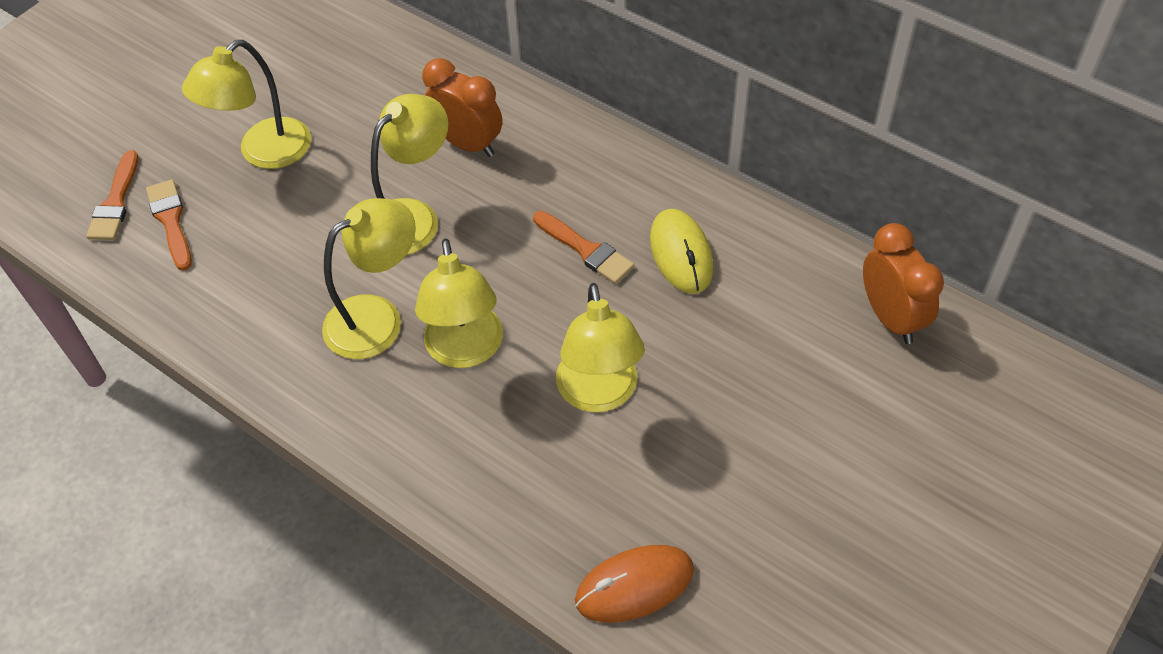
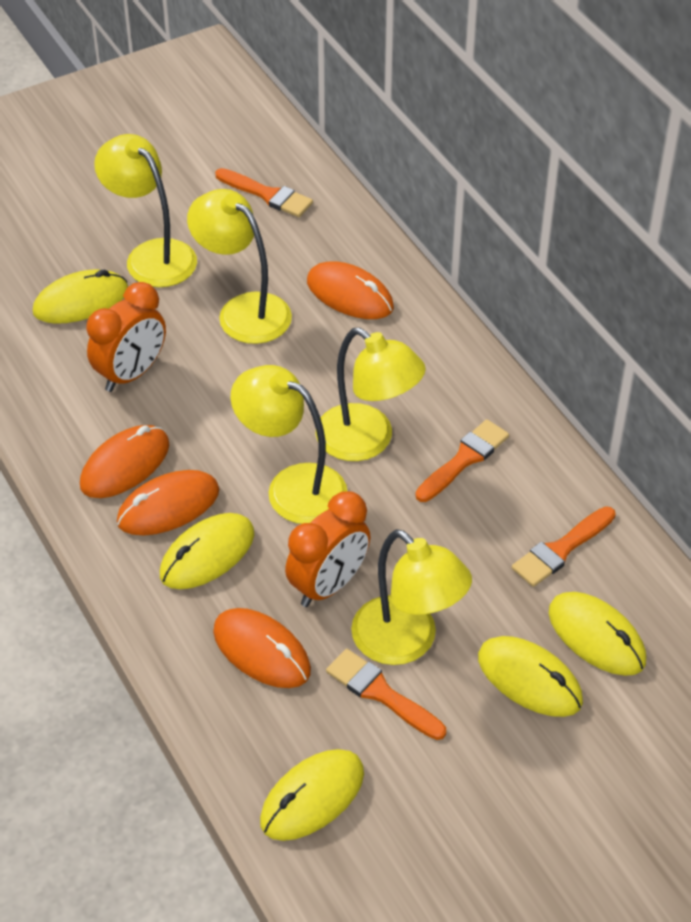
orange brush: [86,150,138,240] [146,179,192,271] [533,211,634,284] = 3 -> [215,168,313,217] [326,649,446,740] [415,419,509,502] [512,506,616,587] = 4
orange mouse: [575,545,694,623] = 1 -> [80,425,169,498] [117,470,219,535] [213,608,311,688] [307,262,394,319] = 4
yellow mouse: [650,209,713,294] = 1 -> [33,269,128,324] [160,513,254,589] [260,749,364,841] [478,636,583,717] [549,592,646,676] = 5

